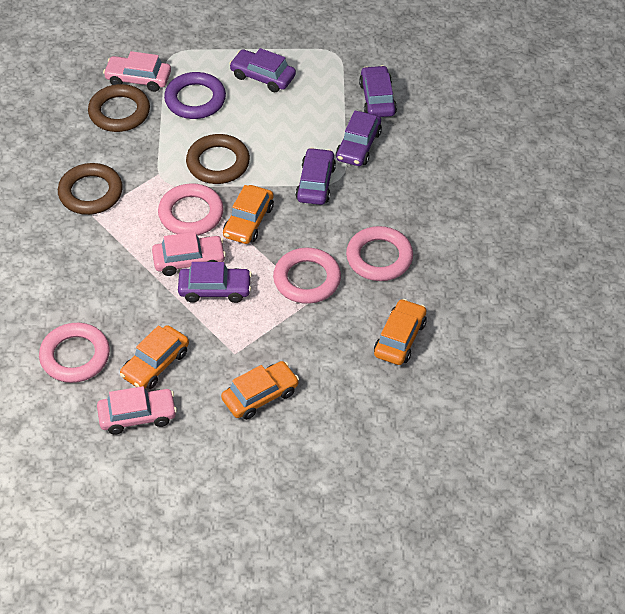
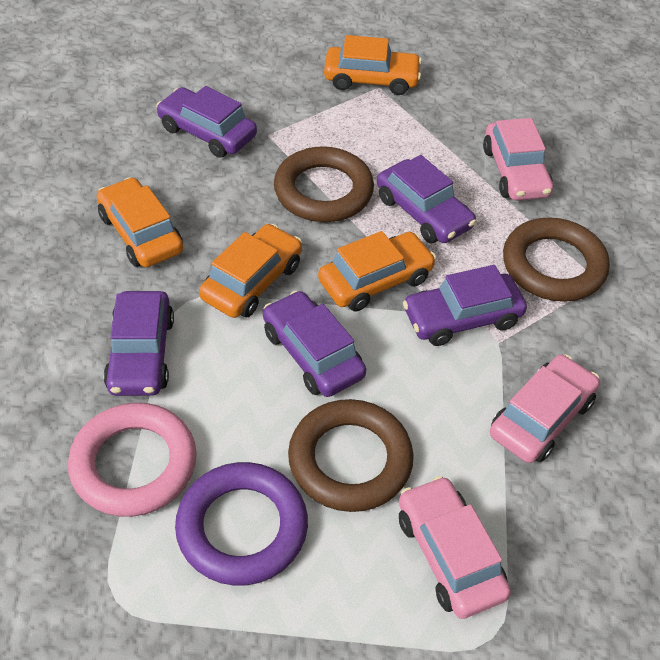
pink ring: [39,323,110,383] [158,184,224,235] [273,248,341,304] [346,226,413,281] = 4 -> [68,403,197,517] = 1

